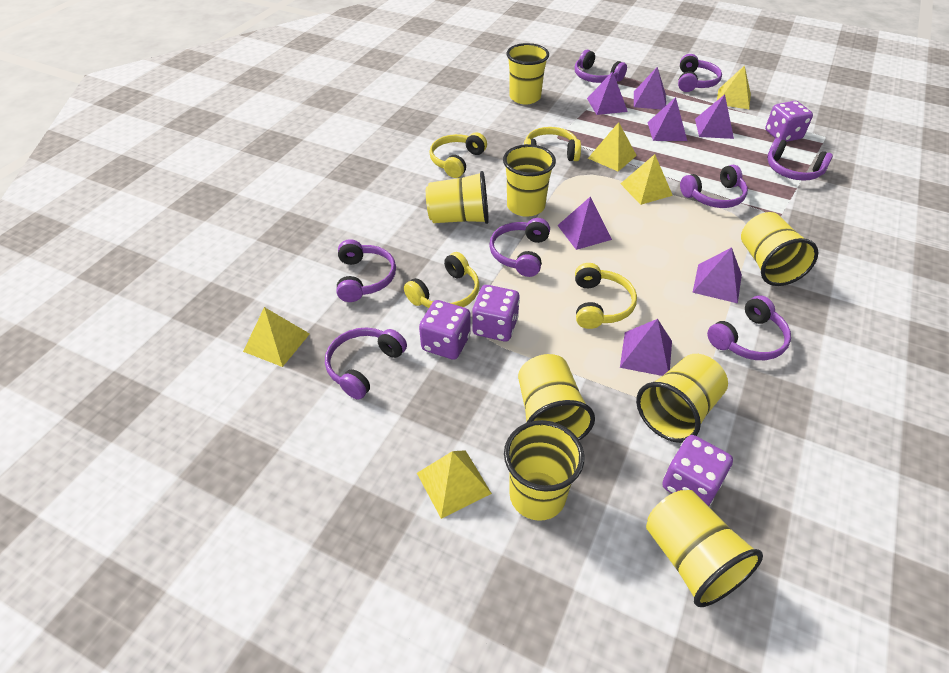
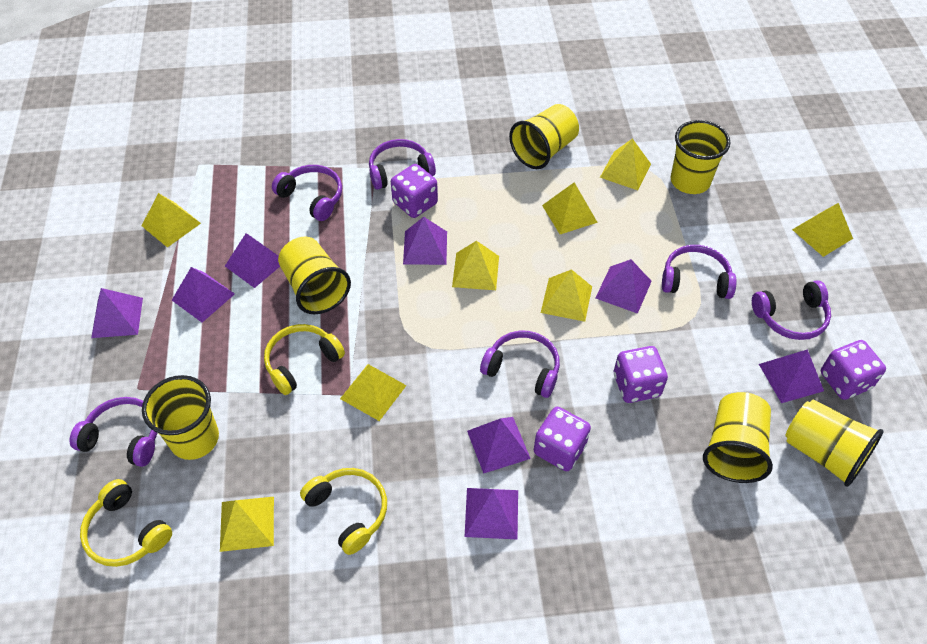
purple headphones: [325,327,407,400] [336,239,396,302] [489,218,550,277] [575,50,627,83] [678,54,722,92] [680,165,748,208] [707,296,791,360] [767,138,833,181] = 8 -> [70,397,157,467] [272,165,342,221] [369,139,436,190] [480,331,560,398] [662,245,737,299] [752,280,831,340] = 6
purple pyramid: [557,197,612,250] [587,71,628,115] [620,319,672,376] [634,67,666,110] [647,97,687,141] [692,247,742,303] [695,94,734,139] = 7 -> [91,288,143,338] [172,267,235,322] [225,233,280,288] [403,217,447,265] [465,488,518,539] [467,417,531,474] [596,259,652,314] [759,349,824,403] = 8
yellow cup: [426,171,489,224] [503,144,556,217] [504,420,584,521] [506,43,549,104] [518,354,595,440] [636,354,728,443] [646,490,763,607] [741,212,818,286] = 8 -> [142,375,219,460] [278,237,351,314] [509,104,579,169] [670,120,731,194] [703,392,773,483] [785,400,884,487] = 6
yellow headphones: [404,252,480,308] [429,132,487,178] [524,127,581,161] [575,263,637,329] = 4 -> [80,479,172,567] [264,324,345,395] [300,468,387,555] = 3
yellow pyramid: [243,307,310,367] [417,450,492,519] [588,122,637,171] [620,154,673,205] [717,65,751,109] = 5 -> [142,193,201,248] [220,497,274,552] [340,364,407,421] [452,241,499,290] [541,269,592,322] [542,182,598,234] [600,138,651,190] [792,203,853,257] = 8

